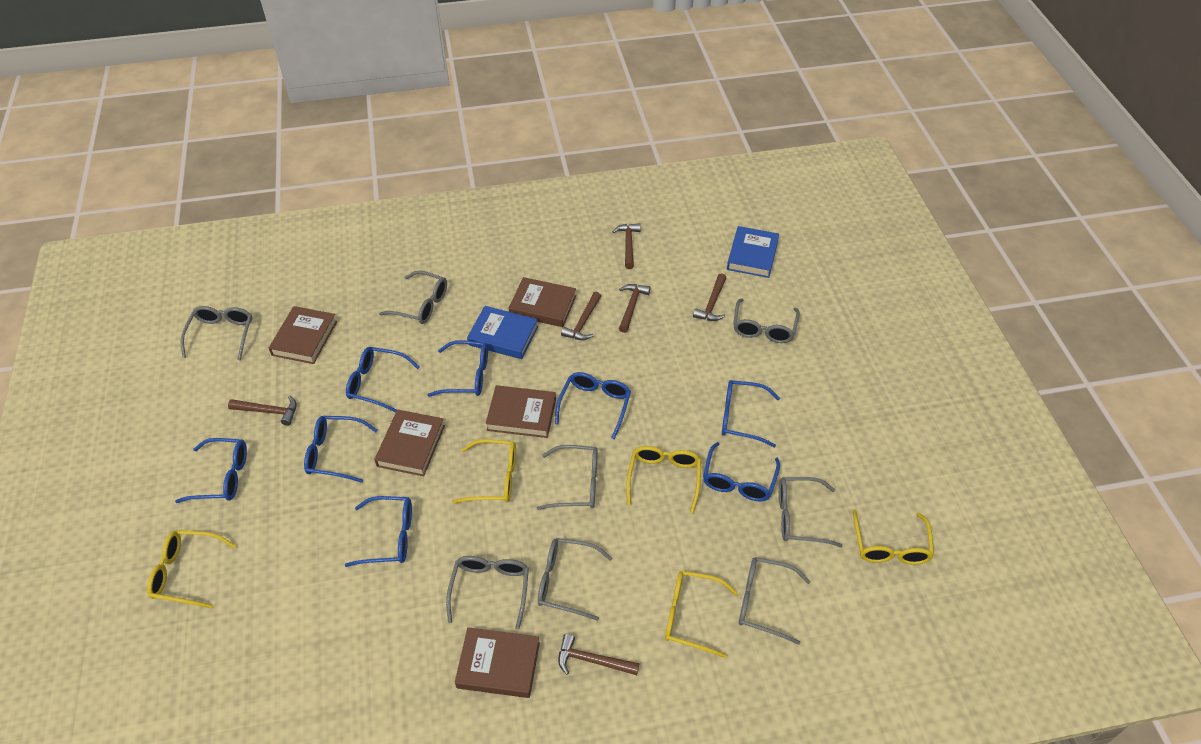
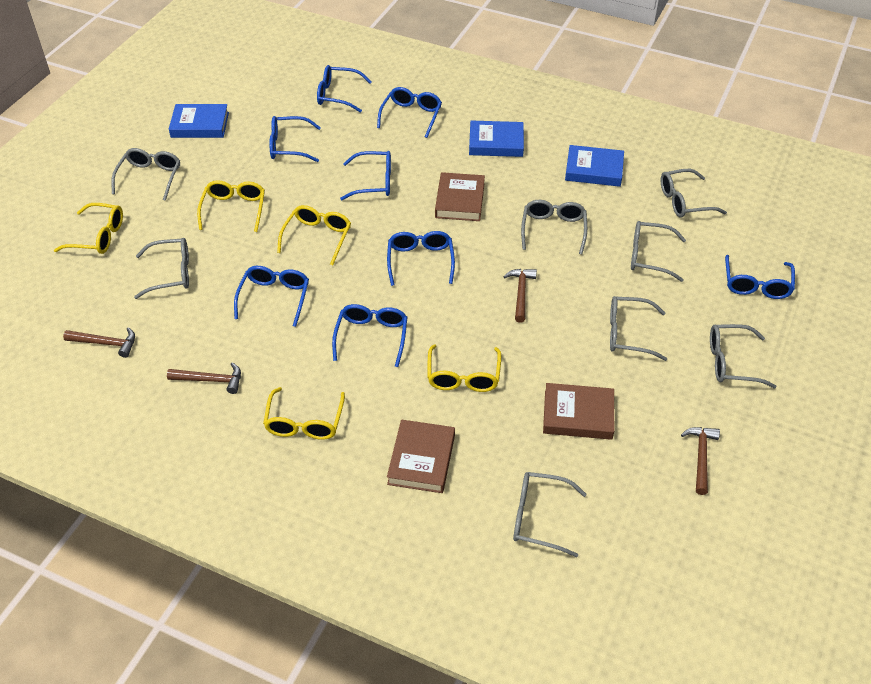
blue book: [467,306,538,359] [727,226,779,278] = 2 -> [169,104,229,138] [469,121,524,157] [565,145,624,187] = 3
brown book: [269,306,337,364] [374,410,445,477] [455,627,540,698] [486,385,556,438] [509,277,576,327] = 5 -> [387,420,455,493] [435,172,485,221] [543,383,614,440] = 3
brown hammer: [228,396,297,426] [558,634,639,675] [561,292,601,340] [612,223,641,269] [619,284,650,333] [693,274,726,321] = 6 -> [63,327,135,358] [167,362,241,394] [503,269,537,323] [681,427,720,495] = 4

